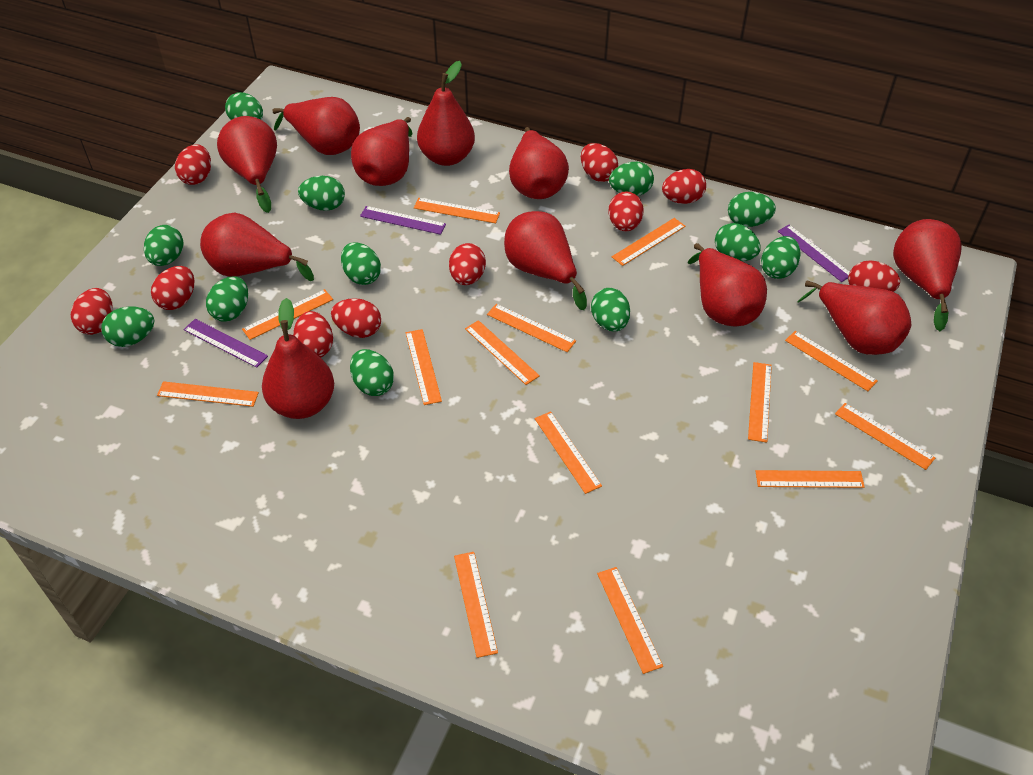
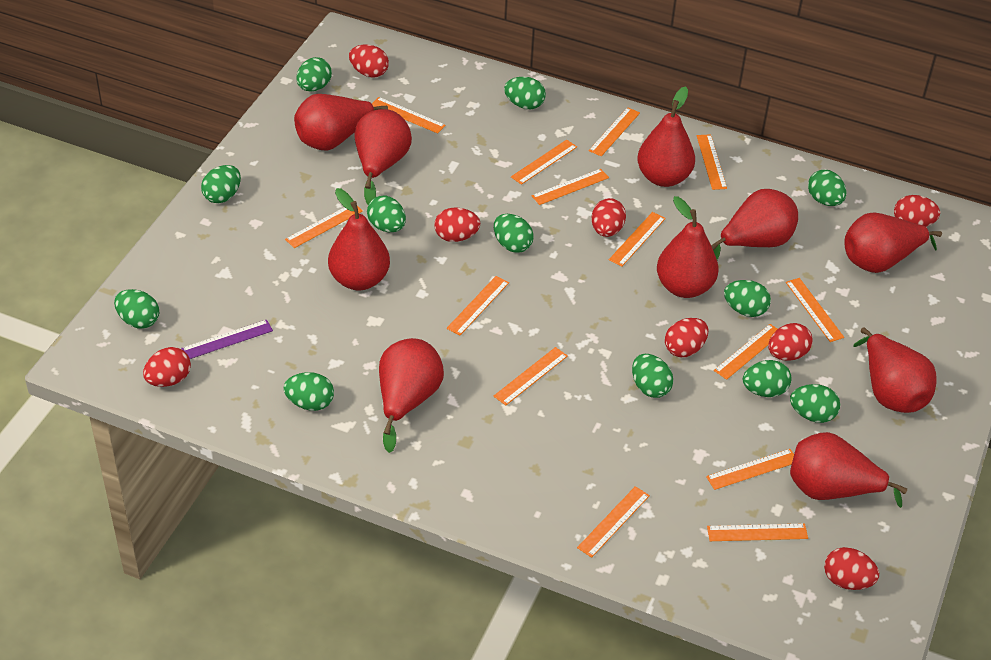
purple ruler: [183,319,268,368] [360,206,446,235] [778,225,850,282] = 3 -> [181,320,273,359] = 1
red egg: [71,288,113,335] [151,266,194,310] [175,145,211,185] [293,311,333,358] [331,298,381,338] [449,243,486,285] [581,143,619,182] [609,191,644,232] [662,169,706,204] [848,260,900,292] = 10 -> [143,347,191,387] [349,45,389,78] [434,207,480,242] [592,198,626,237] [665,318,709,357] [768,323,813,361] [824,547,879,590] [894,195,940,227] = 8
red pear: [200,213,314,281] [217,116,277,213] [262,298,334,419] [272,97,360,155] [351,117,413,186] [417,61,475,166] [504,211,587,310] [509,127,569,199] [688,243,767,326] [798,281,911,355] [893,219,961,331] = 11 -> [294,94,388,151] [328,188,390,290] [354,109,412,205] [379,338,444,453] [637,86,695,187] [657,196,719,298] [711,189,798,260] [790,432,907,508] [844,212,942,273] [853,327,937,413] = 10

